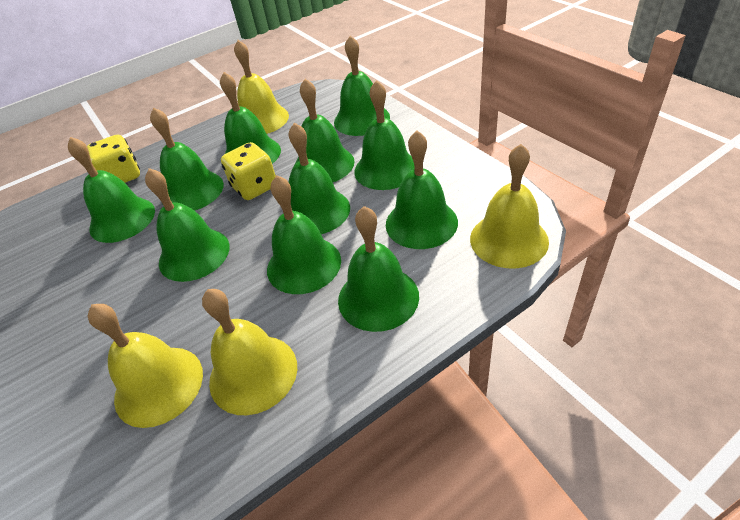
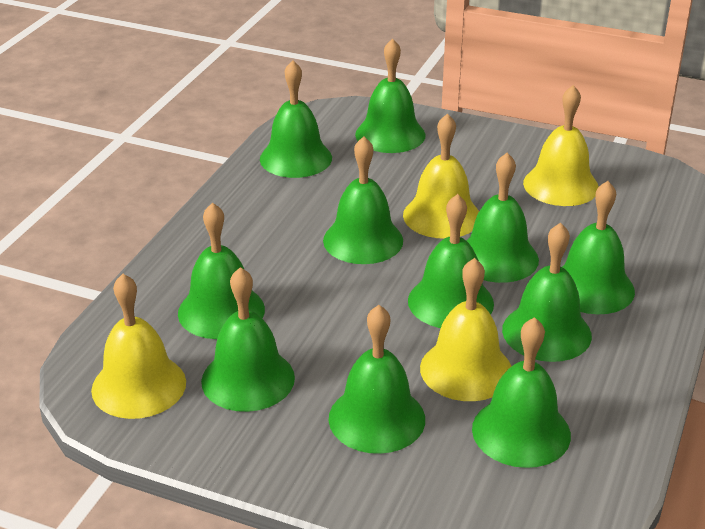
yellow dice: [87,135,140,183] [221,142,276,200] = 2 -> none = 0

